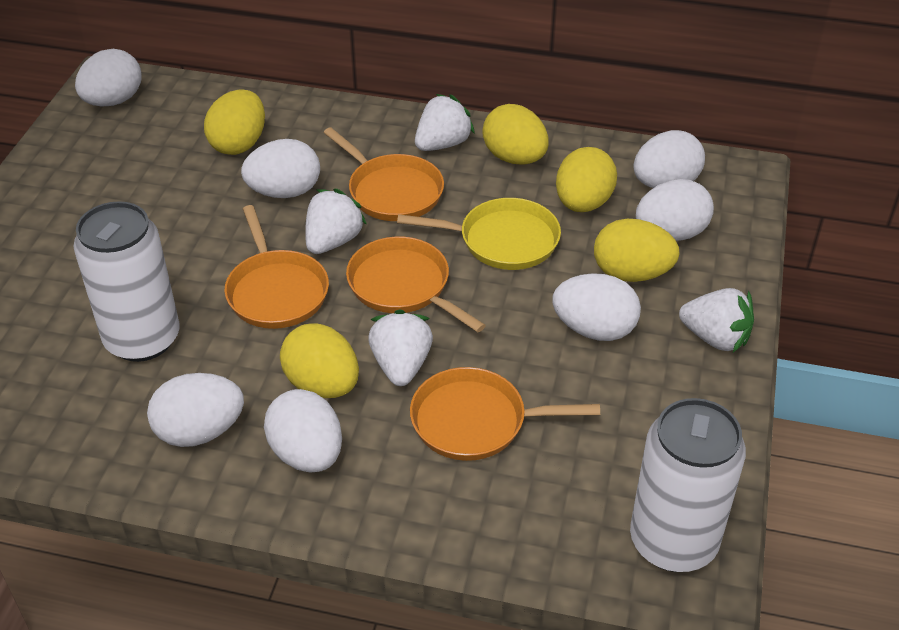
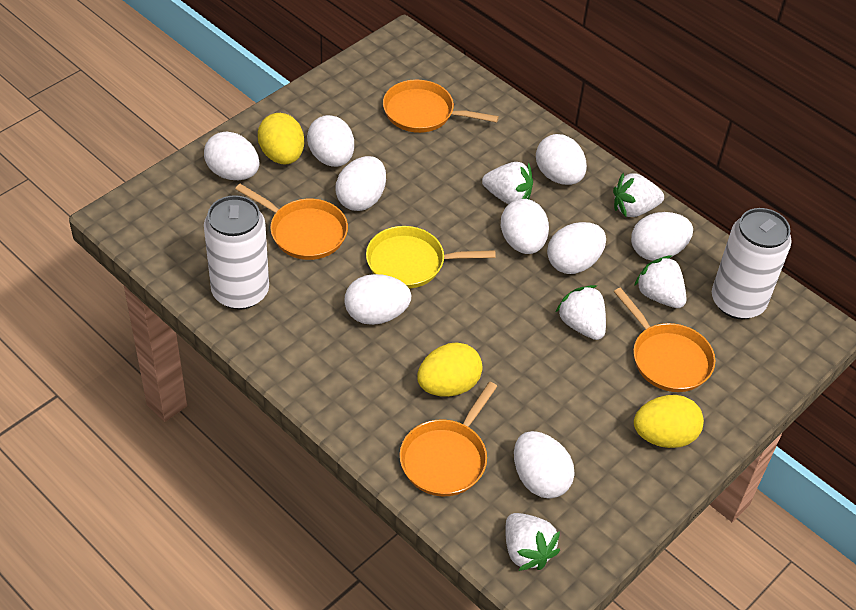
white egg: [75,49,141,107] [147,373,244,447] [241,139,320,198] [264,389,342,473] [552,273,641,341] [634,130,705,188] [636,179,714,241] = 7 -> [204,131,260,180] [307,115,354,167] [335,156,386,211] [344,274,411,325] [501,199,549,254] [514,431,575,499] [536,134,587,185] [547,222,606,274] [631,212,693,261] = 9
white strawberry: [305,189,366,254] [368,309,433,386] [415,94,475,151] [679,288,754,352] = 4 -> [482,162,533,204] [505,513,560,571] [556,285,606,340] [613,173,664,217] [634,255,687,308] = 5
yellow egg: [204,89,265,155] [280,323,359,398] [482,104,548,164] [556,147,617,212] [594,219,680,282] = 5 -> [258,113,304,165] [417,342,483,397] [634,395,704,448] = 3

